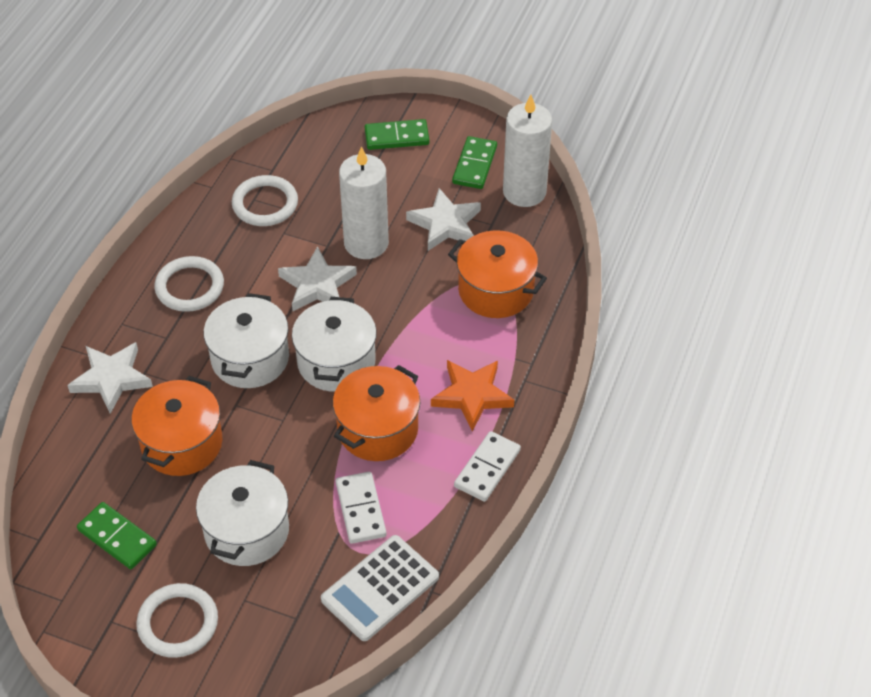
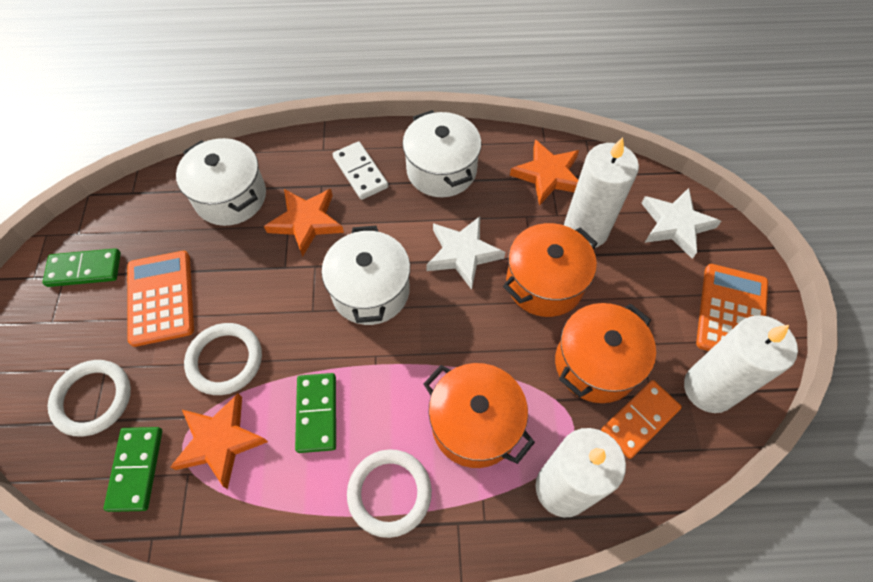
orange calculator: none = 0 -> [127,251,194,347] [696,264,768,351] = 2
orange domino: none = 0 -> [601,380,682,459] = 1
orange star: [431,360,514,432] = 1 -> [170,393,268,489] [264,189,344,257] [510,140,579,205] = 3
white calculator: [321,535,439,641] = 1 -> none = 0
white candle: [339,146,389,259] [503,95,552,207] = 2 -> [536,428,626,517] [564,137,639,248] [684,315,798,413] = 3
white domino: [336,472,386,544] [454,431,521,502] = 2 -> [333,141,388,200] = 1
white star: [67,342,153,414] [278,246,357,311] [406,188,481,251] = 3 -> [426,216,505,290] [641,188,722,259] = 2

